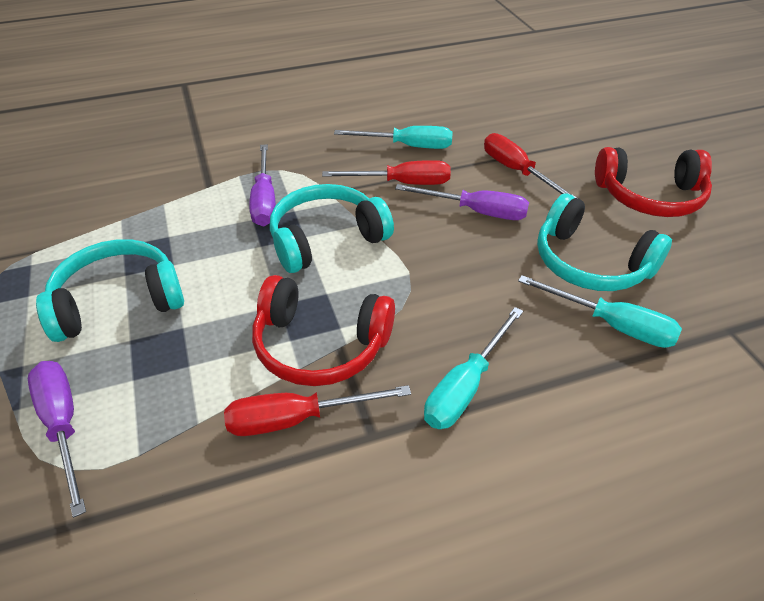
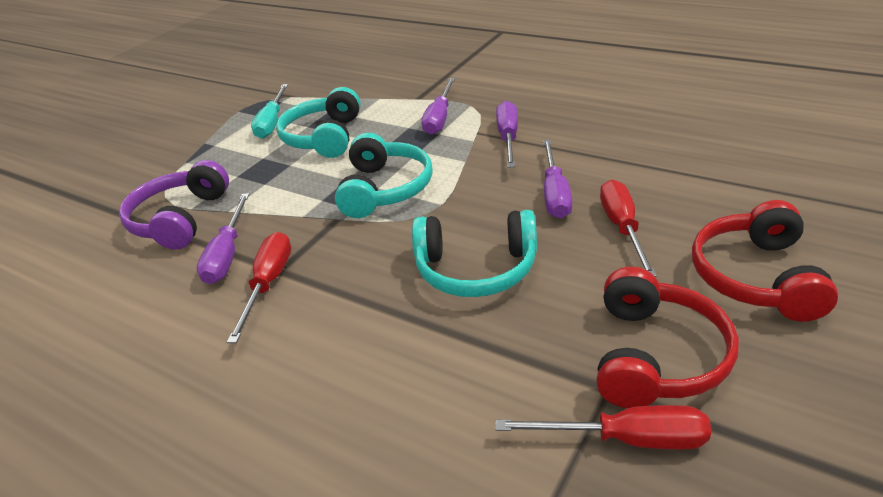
purple headphones: none = 0 -> [119,160,229,250] = 1
purple screwdriver: [28,361,86,518] [250,144,276,226] [395,184,529,220] = 3 -> [197,193,249,284] [422,78,455,135] [496,101,518,168] [543,140,572,218] = 4
turquoise screwdriver: [334,126,453,149] [424,307,523,429] [518,275,682,348] = 3 -> [251,84,288,139] = 1

